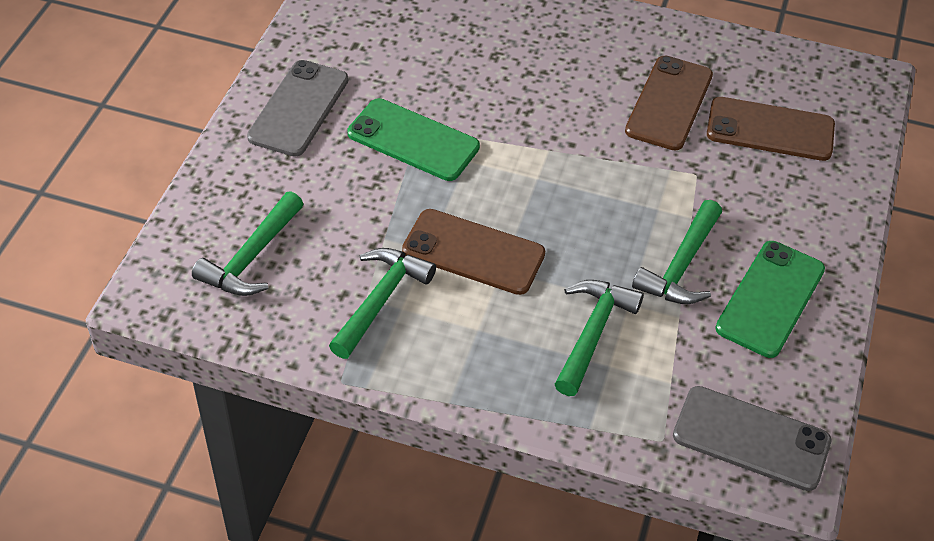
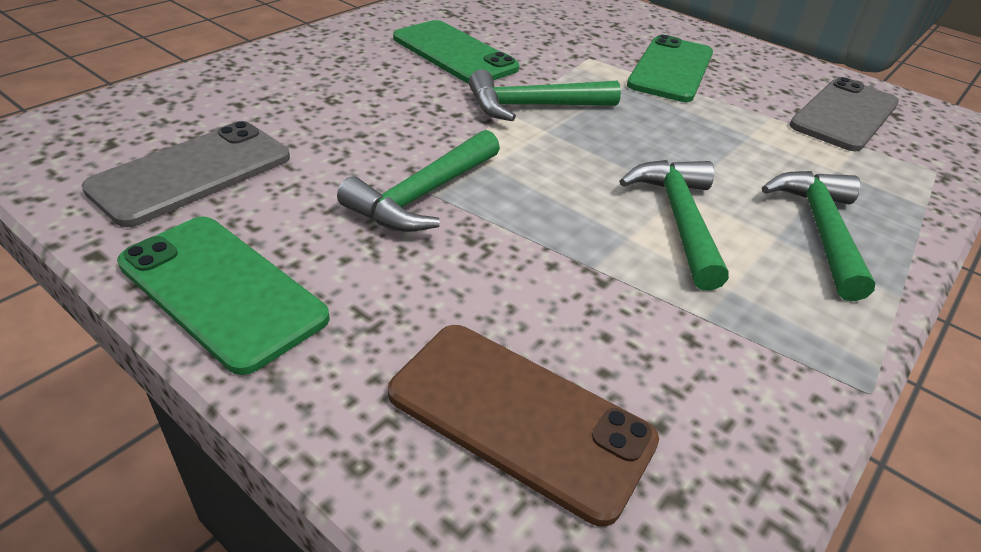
brown phone: [402,209,545,295] [625,56,713,150] [707,97,835,161] = 3 -> [388,325,659,527] = 1
green phone: [347,98,480,181] [715,241,825,358] = 2 -> [117,217,330,375] [393,20,519,84] [627,35,713,102] = 3

